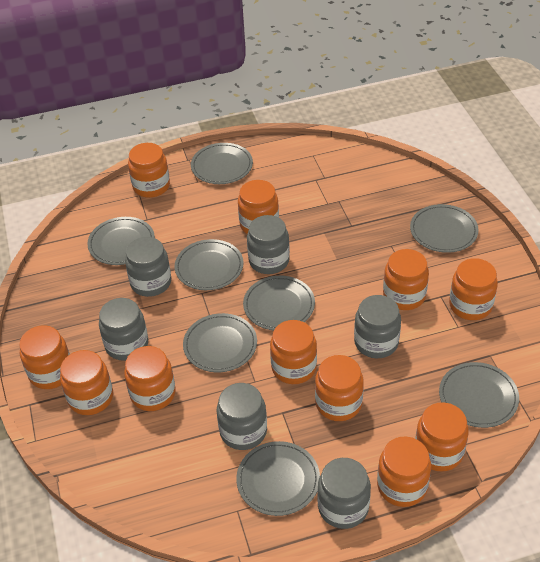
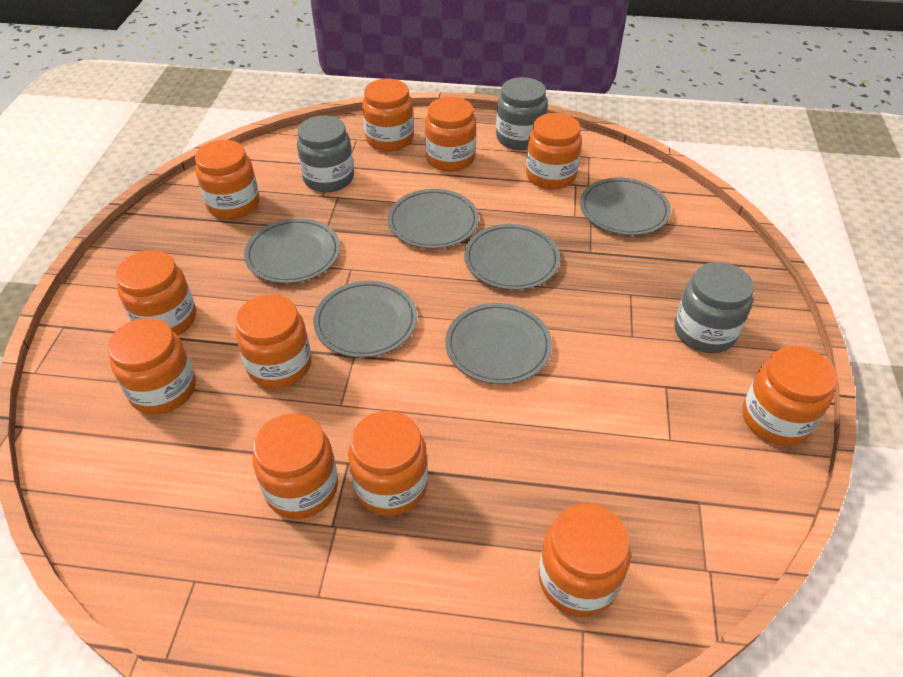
grey jar: [99,298,148,361] [125,237,171,297] [217,383,267,450] [247,215,290,274] [317,458,371,529] [354,295,401,358] = 6 -> [297,116,354,193] [496,77,548,150] [674,262,754,353] = 3
grey plate: [87,217,155,265] [174,239,243,290] [183,313,257,372] [191,143,253,184] [236,441,320,516] [243,276,315,330] [410,204,479,253] [439,362,519,428] = 8 -> [244,218,340,283] [313,281,417,358] [388,189,479,249] [445,303,552,384] [464,224,560,290] [580,178,671,235] = 6

